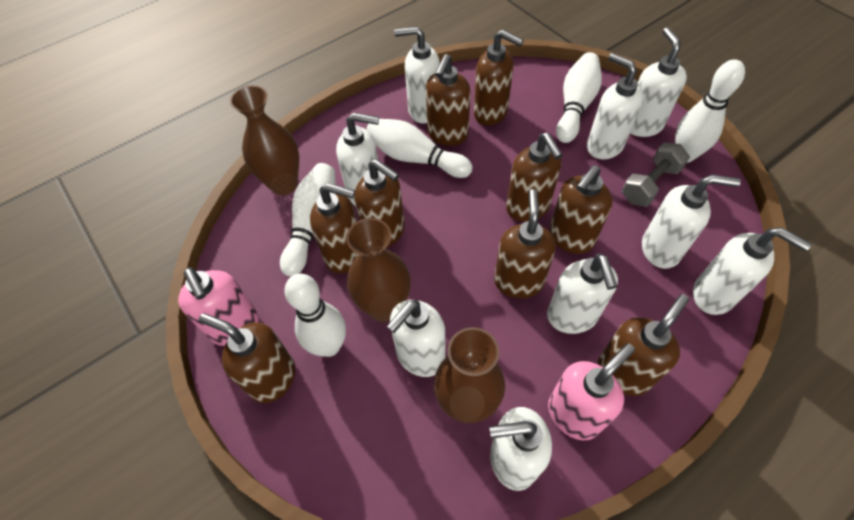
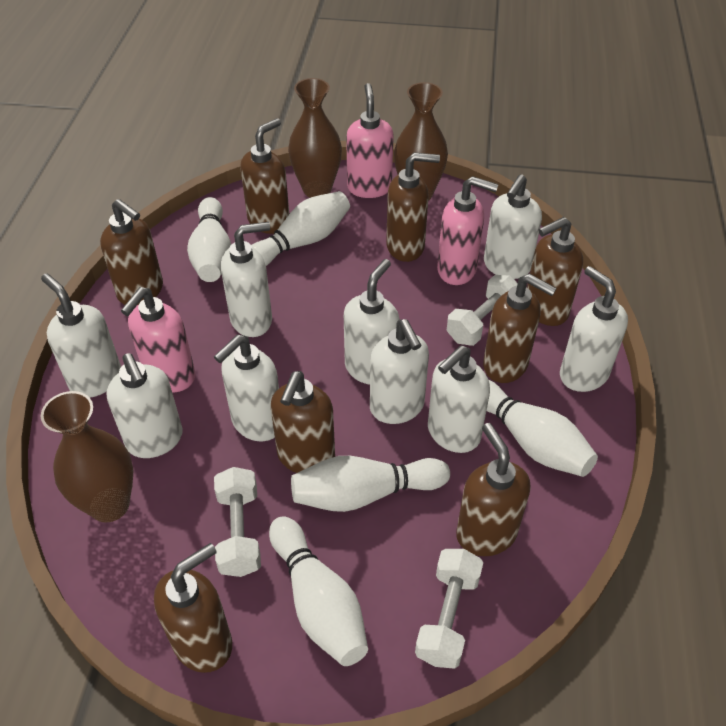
brown soap dispenser: [199,313,296,403] [310,183,359,274] [354,159,405,248] [426,54,471,146] [474,29,524,126] [494,189,556,298] [506,133,563,222] [549,165,613,254] [598,294,689,396] = 9 -> [100,199,163,305] [154,543,232,673] [240,118,289,234] [271,371,335,473] [386,152,440,262] [456,423,531,556] [483,274,557,383] [527,217,583,326] = 8
grey dumbbell: [622,142,690,207] = 1 -> none = 0
pink soap dispenser: [178,267,259,346] [548,344,635,440] = 2 -> [121,287,195,393] [346,83,394,198] [437,176,498,285] = 3
white dumbbell: none = 0 -> [214,467,261,577] [415,549,483,669] [447,275,518,346] = 3

